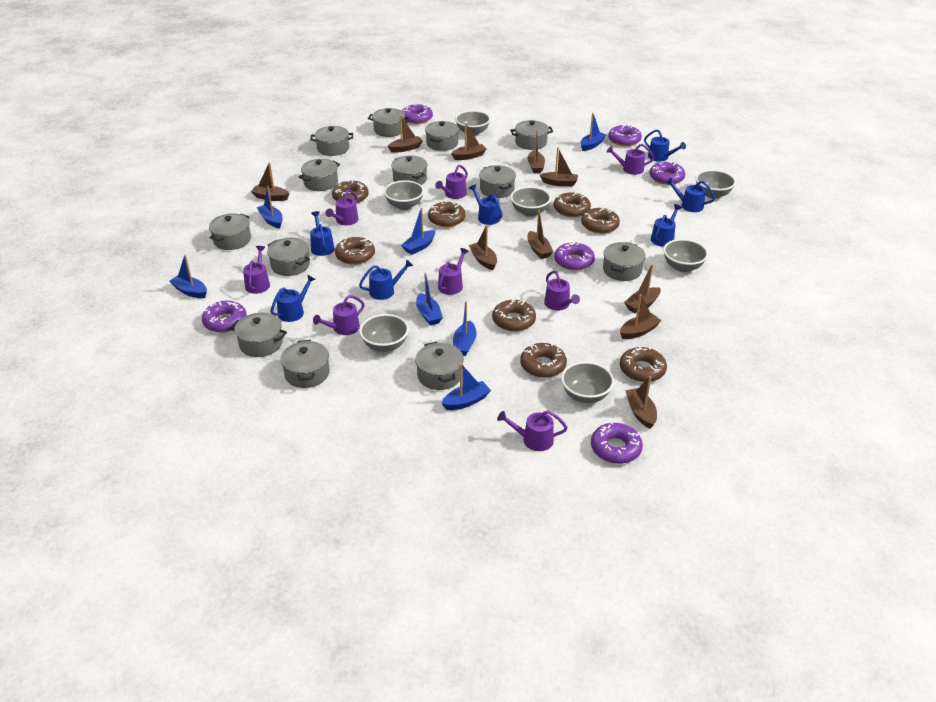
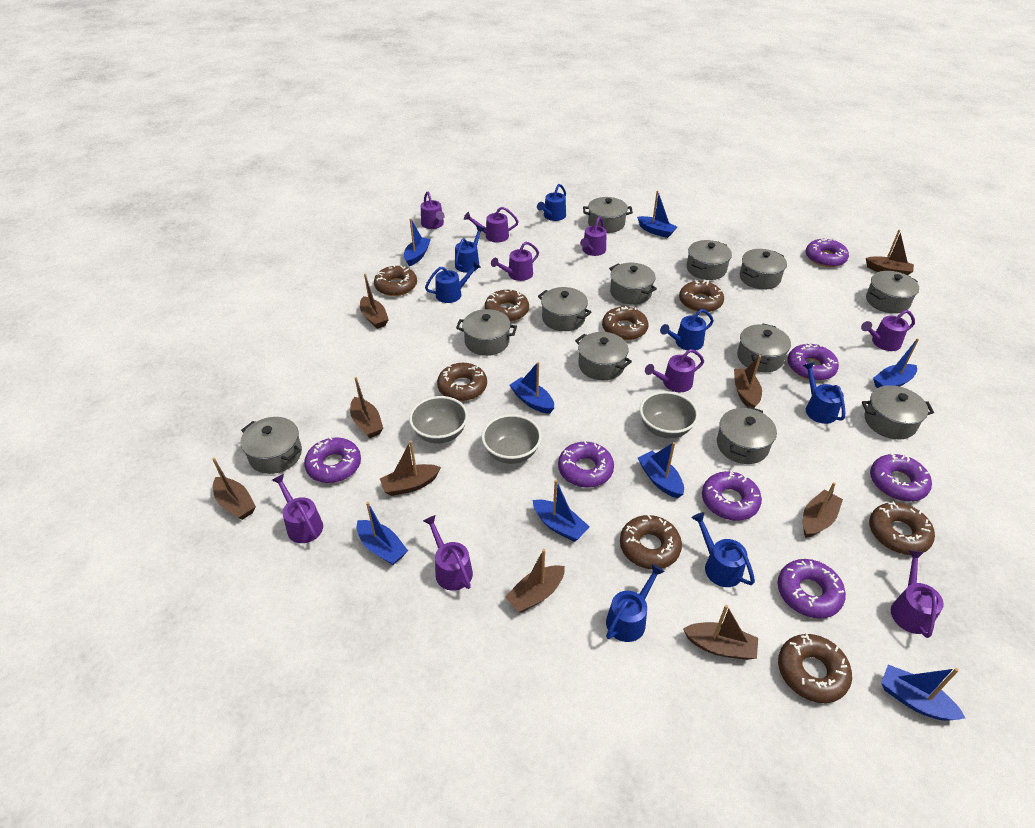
blue boat: [169,255,207,298] [257,186,283,228] [401,208,435,255] [416,273,443,326] [441,363,491,410] [453,301,477,356] [580,113,606,151] = 7 -> [357,502,408,565] [404,218,431,266] [509,362,554,414] [533,480,590,542] [637,191,677,238] [638,442,684,498] [873,338,919,388] [881,665,965,721] = 8
brown boat: [251,162,290,201] [388,115,423,153] [451,123,486,160] [469,225,497,270] [527,130,545,173] [528,210,553,259] [540,148,578,186] [620,294,661,339] [624,264,661,313] [625,376,657,429] = 10 -> [212,457,256,520] [350,377,383,438] [360,274,389,329] [380,441,441,496] [505,549,565,613] [683,605,758,660] [734,355,762,408] [803,482,843,538] [866,230,914,275] = 9
grey bowl: [359,314,409,352] [384,180,424,210] [455,110,491,136] [510,187,551,217] [561,362,614,403] [663,239,708,272] [695,170,736,199] = 7 -> [409,396,468,444] [481,414,542,464] [640,391,699,438] = 3
grey pot: [209,213,251,250] [230,313,287,357] [267,238,310,276] [280,340,330,388] [299,159,340,191] [310,126,353,156] [368,108,410,137] [391,156,427,185] [415,342,464,390] [425,121,459,151] [479,165,516,198] [510,120,553,150] [603,242,646,281] = 13 -> [241,417,302,474] [456,309,517,356] [538,287,591,331] [575,332,632,380] [583,197,633,233] [609,263,657,305] [687,240,732,280] [717,406,777,464] [737,324,791,372] [740,249,787,290] [862,385,934,439] [866,271,919,314] = 12
purple donut: [202,301,247,333] [402,103,433,124] [554,242,595,271] [591,422,643,464] [608,124,642,146] [649,161,685,185] = 6 -> [304,437,361,483] [558,441,614,488] [702,470,762,521] [777,559,846,619] [788,343,839,381] [806,238,849,267] [870,453,932,501] = 7
purple watering can: [243,246,270,294] [313,295,365,335] [325,190,359,225] [435,165,468,199] [438,248,469,295] [497,411,568,451] [544,271,580,311] [607,144,654,175] = 8 -> [272,474,323,543] [421,192,445,229] [423,515,473,591] [464,207,519,242] [491,242,539,281] [580,217,607,256] [645,349,704,392] [861,310,915,351] [891,550,944,638] = 9

